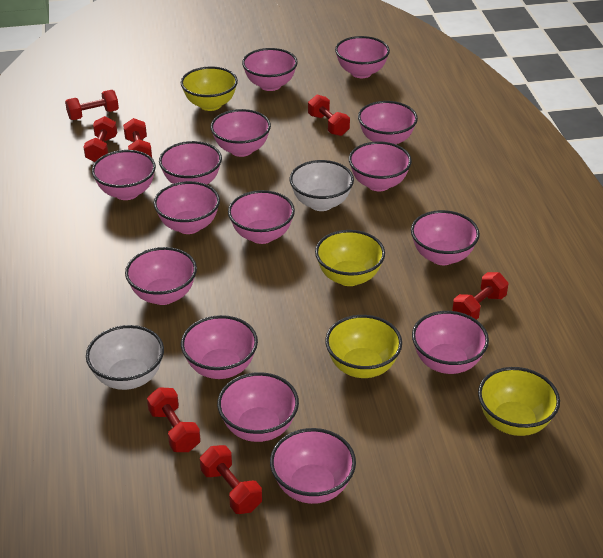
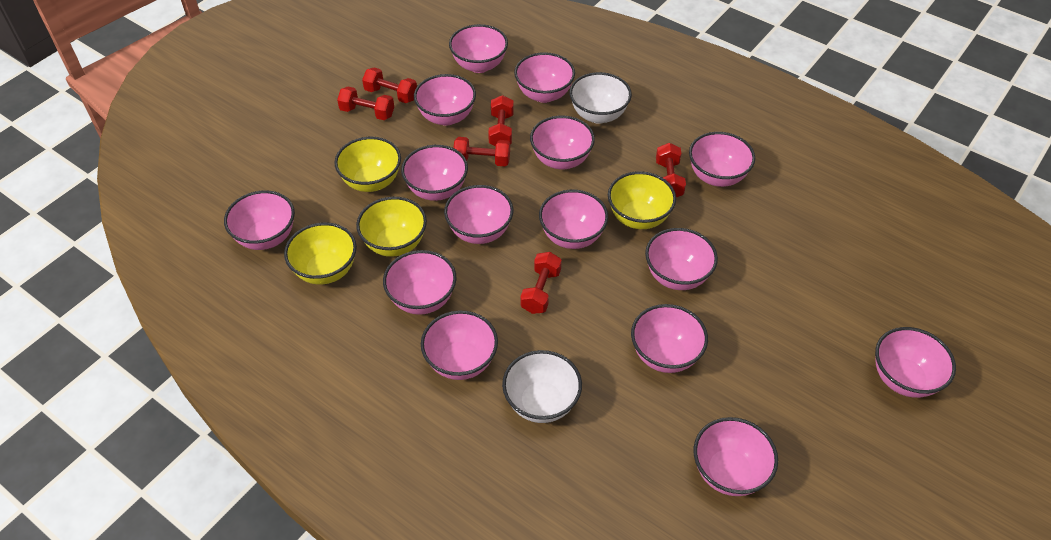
red dumbbell: [65,90,119,120] [83,116,117,162] [123,118,152,157] [147,387,201,452] [200,445,262,514] [308,95,350,136] [452,272,509,320] = 7 -> [337,87,394,120] [362,67,417,103] [454,137,510,166] [488,95,514,146] [520,252,562,314] [656,143,686,197] = 6

